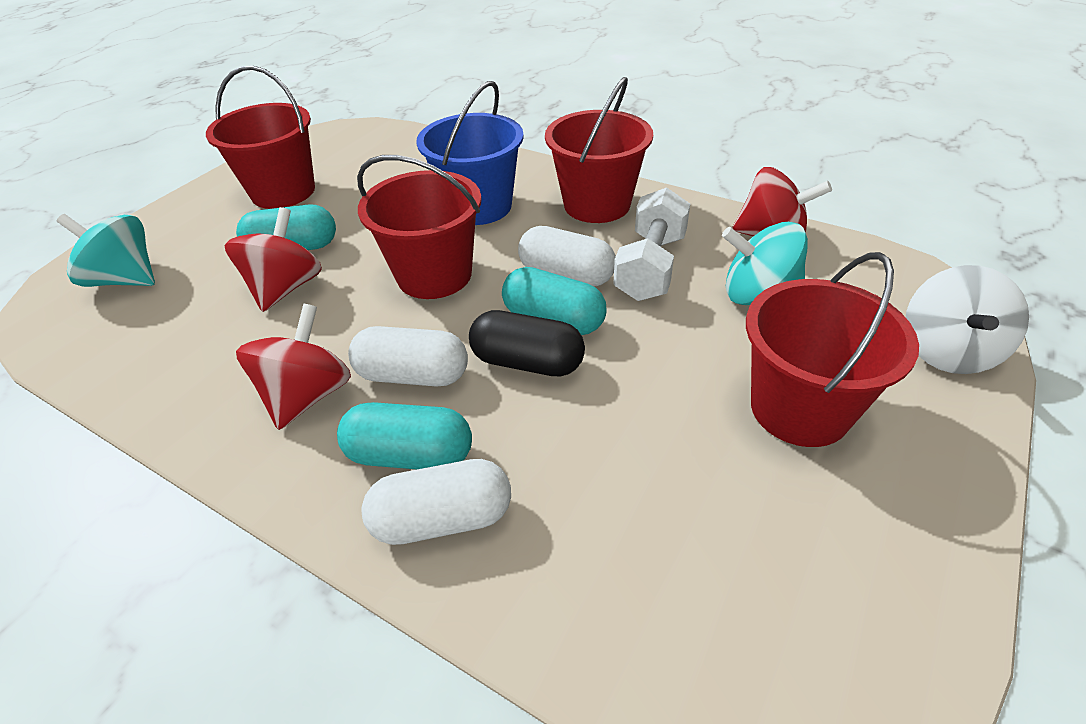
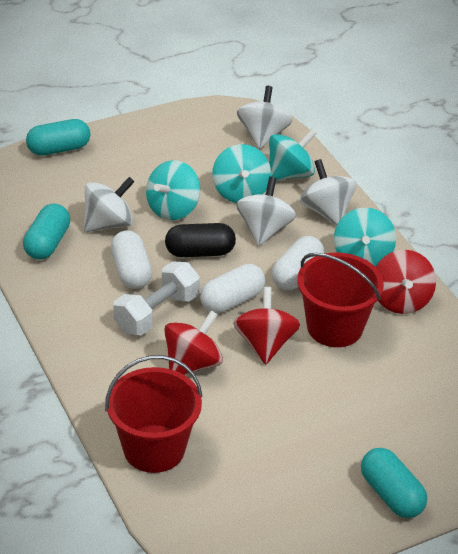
blue bucket: [416,81,524,225] = 1 -> none = 0
red bucket: [206,66,315,209] [357,155,482,299] [545,77,653,223] [746,252,919,447] = 4 -> [105,355,203,473] [297,252,384,347] = 2
turquoise spinning top: [57,214,155,287] [722,222,808,305] = 2 -> [146,160,200,220] [212,144,271,203] [269,129,317,181] [334,208,396,267] = 4
white spinning top: [906,265,1029,374] = 1 -> [84,177,134,232] [236,177,296,246] [237,86,292,149] [300,159,357,225] = 4

